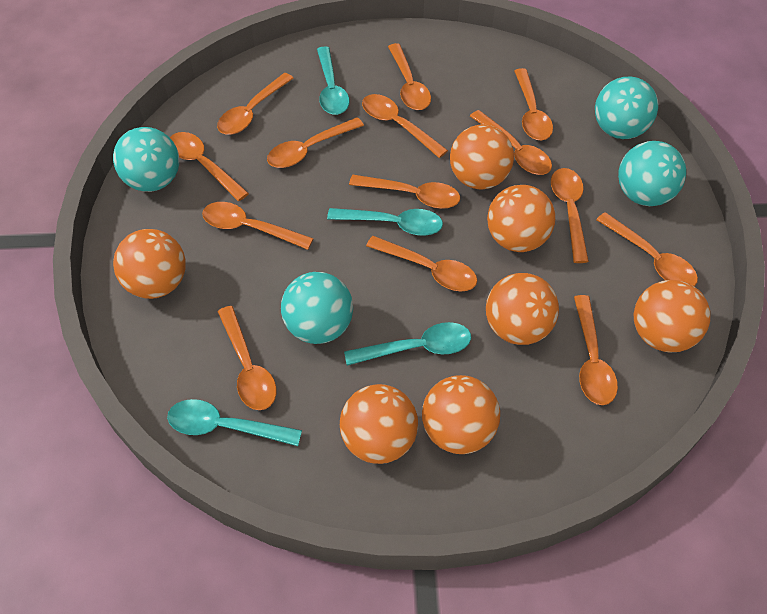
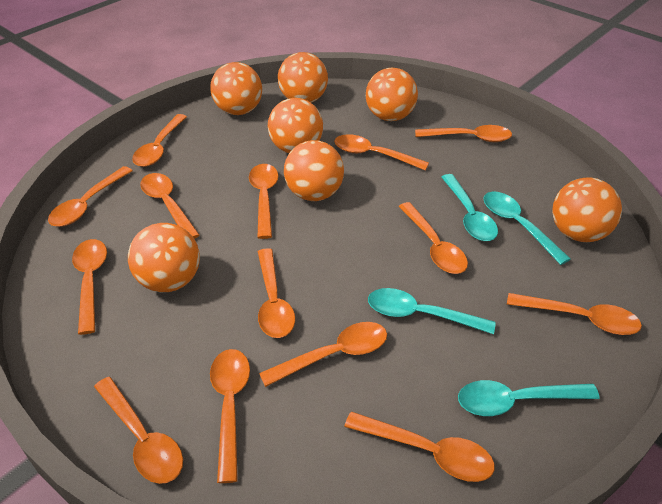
turquoise ball: [113,127,179,192] [281,272,353,344] [595,76,658,139] [618,141,686,206] = 4 -> none = 0

